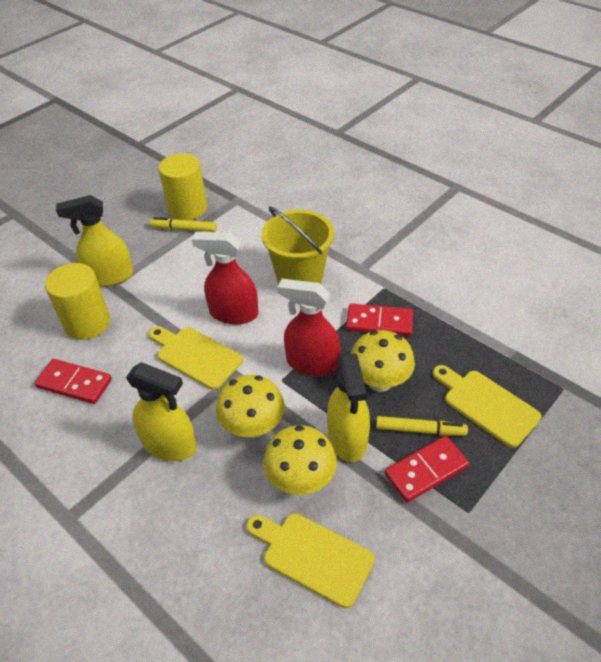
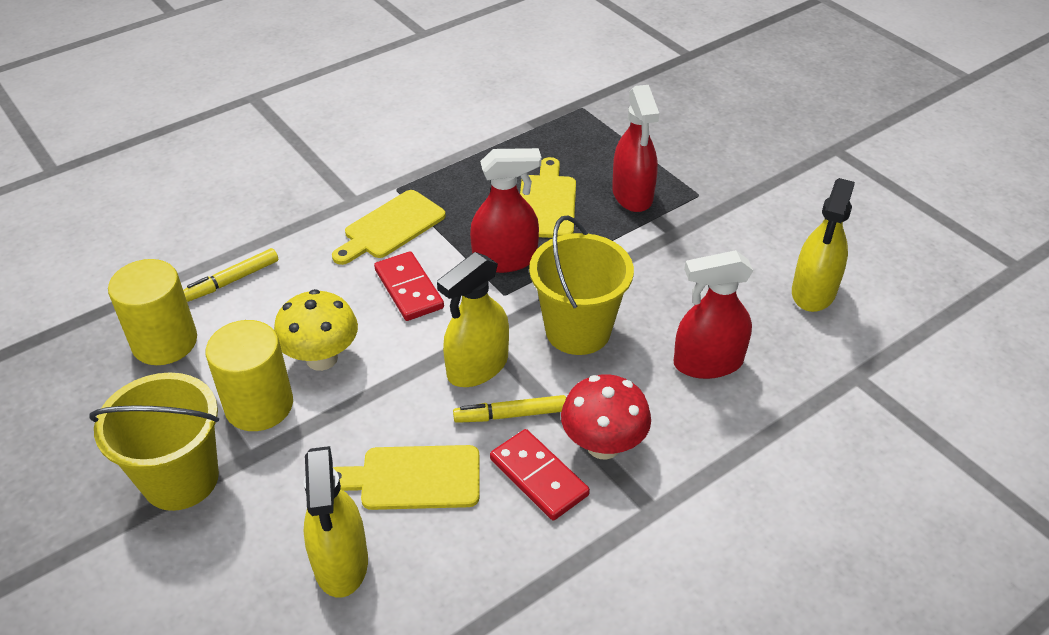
red domino: [35,359,112,404] [346,303,413,336] [385,436,469,503] = 3 -> [374,251,444,321] [490,429,590,520] = 2
red mushroom: none = 0 -> [561,374,651,460] = 1
red spray bottle: [192,232,258,324] [277,279,341,376] = 2 -> [470,148,541,273] [612,85,659,212] [674,250,753,379] = 3
yellow bucket: [261,206,334,284] = 1 -> [90,372,219,511] [529,215,634,355] = 2
yellow mushroom: [216,375,285,439] [263,425,337,495] [350,330,415,392] = 3 -> [274,289,358,371] = 1

